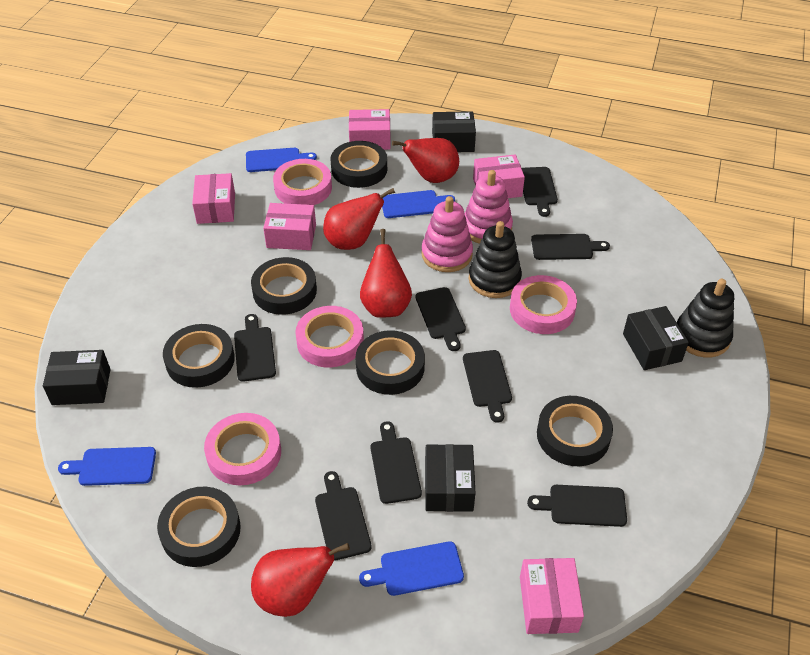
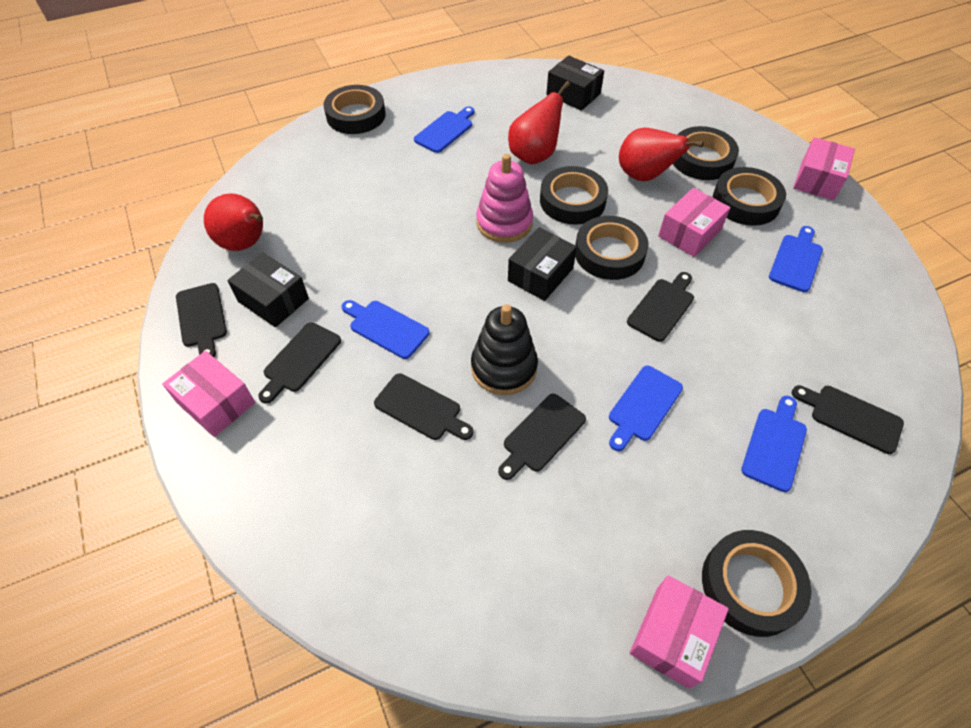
black box: [43,350,111,405] [425,444,475,512] [432,111,476,152] [623,306,689,370] = 4 -> [228,253,309,327] [508,227,577,301] [546,56,604,111] = 3
black cutting board: [234,314,276,382] [315,471,372,561] [371,421,422,504] [416,287,466,351] [463,350,512,423] [521,167,558,217] [527,485,627,527] [531,234,610,260] = 8 -> [176,283,227,357] [258,322,341,404] [374,373,474,440] [498,394,586,480] [627,272,694,342] [792,385,904,454] = 6
black stacking toy: [469,221,522,298] [677,279,734,357] = 2 -> [471,304,538,395] = 1
blue cutting board: [58,447,156,486] [246,148,317,172] [359,542,464,596] [382,190,455,218] = 4 -> [341,300,430,359] [414,106,474,153] [609,366,683,451] [741,396,807,492] [769,226,823,292] = 5
pink box: [192,173,235,224] [263,203,316,250] [349,109,390,150] [473,155,525,198] [520,558,584,634] = 5 -> [162,351,255,437] [630,575,729,689] [658,188,730,257] [793,137,855,200] = 4
pink stacking toy: [421,196,473,272] [464,170,513,244] = 2 -> [476,154,533,243] = 1
pink tape: [204,413,281,485] [273,159,332,205] [295,306,364,368] [510,275,577,334] = 4 -> none = 0
red pear: [251,543,350,617] [323,188,395,250] [360,229,412,318] [392,138,459,183] = 4 -> [204,193,263,251] [508,81,570,165] [619,128,704,181] = 3

